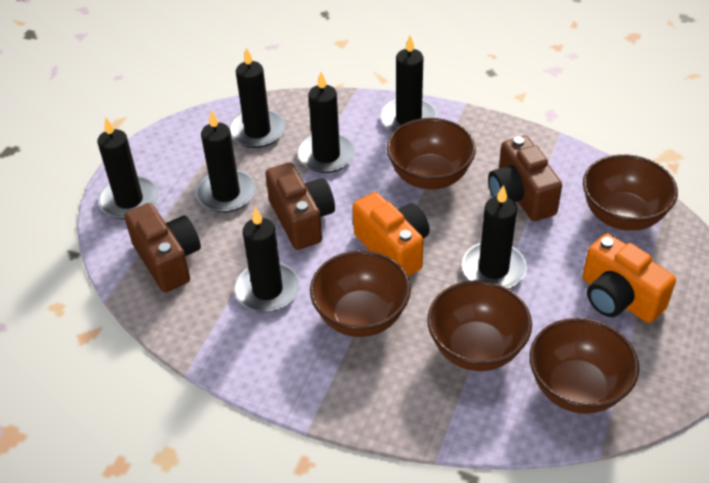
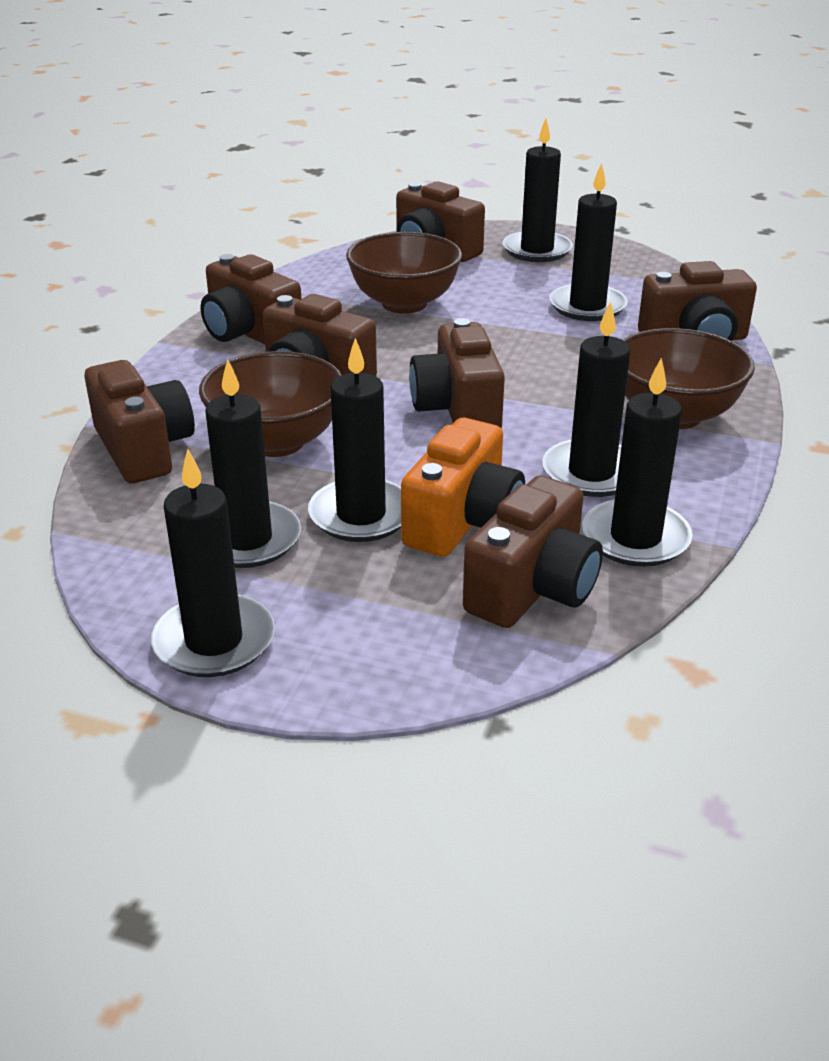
brown bowl: [310,250,411,337] [387,118,476,190] [427,280,532,371] [529,318,639,414] [583,154,678,231] = 5 -> [199,351,342,457] [346,232,462,314] [623,328,755,429] = 3
brown camera: [124,203,201,292] [265,163,335,250] [488,136,562,221] = 3 -> [84,360,195,484] [201,254,301,344] [263,294,377,376] [396,181,485,262] [409,318,505,429] [463,475,603,628] [638,261,757,341] = 7
orange camera: [353,192,430,276] [582,234,676,323] = 2 -> [401,418,525,557] = 1

